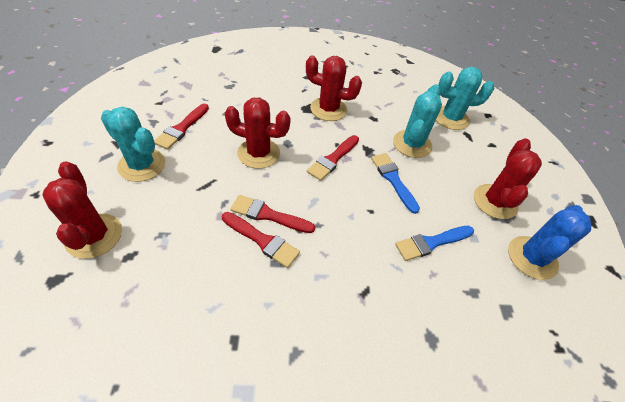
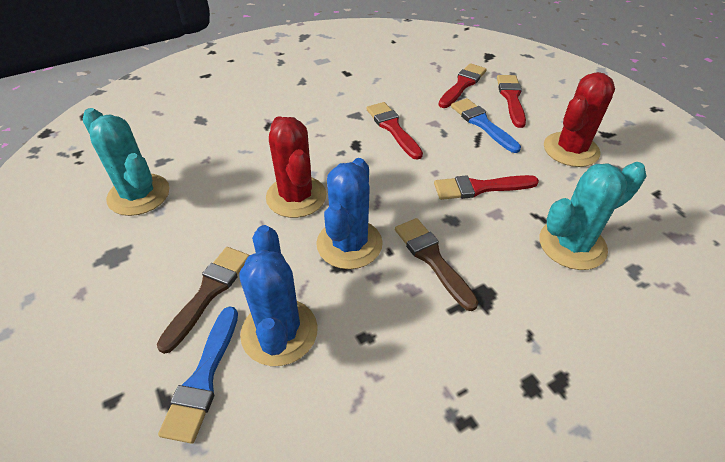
blue cactus: [508,205,591,280] = 1 -> [239,225,318,366] [316,158,383,269] = 2
brown brush: none = 0 -> [157,247,249,354] [395,218,478,311] = 2
red cactus: [42,161,122,259] [225,98,291,169] [306,55,362,121] [474,138,542,219] = 4 -> [266,116,327,218] [544,72,615,167] = 2
turquoise cactus: [101,107,165,182] [393,84,442,158] [436,67,494,130] = 3 -> [83,108,170,216] [539,162,647,270] = 2

